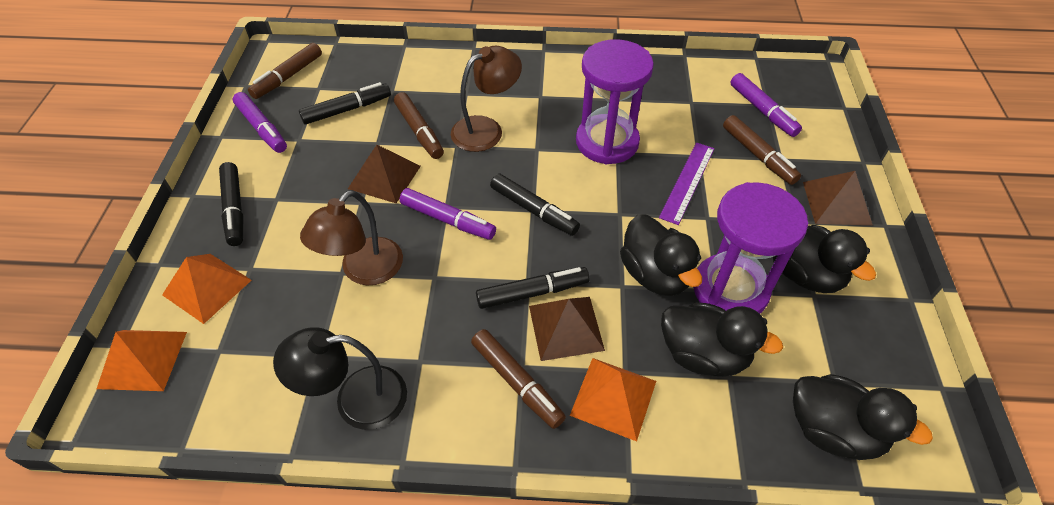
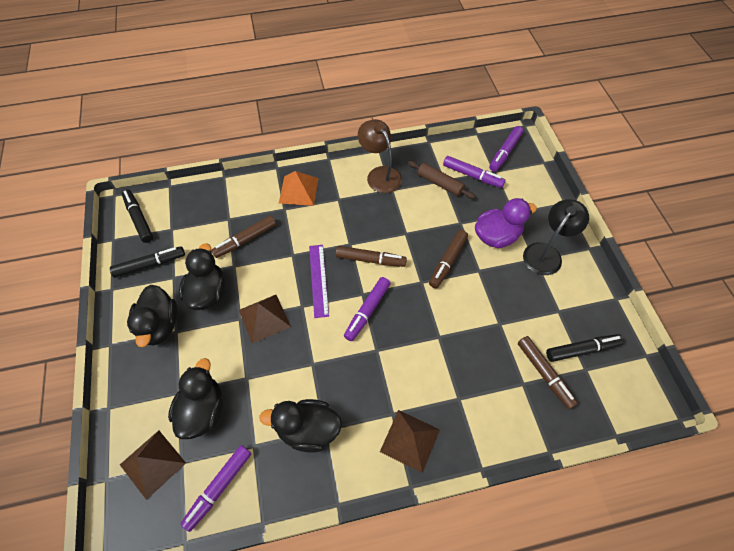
black marker: [219,162,243,246] [299,82,391,124] [476,267,590,309] [490,173,580,236] = 4 -> [110,246,185,278] [122,189,153,243] [546,334,624,362] = 3
brown lamp: [300,190,403,285] [451,46,522,152] = 2 -> [358,119,402,193] = 1
brown rolling pin: none = 0 -> [408,161,476,199] = 1
orange pyramid: [97,330,187,391] [162,254,252,324] [570,358,656,441] = 3 -> [279,171,319,206] = 1
purple duck: none = 0 -> [475,198,537,248] = 1
purple hourglass: [576,39,654,164] [693,182,808,314] = 2 -> none = 0
purple marker: [233,92,287,153] [400,188,496,240] [731,73,802,137] = 3 -> [181,445,251,532] [344,277,391,341] [443,156,506,188] [489,126,524,172] = 4

